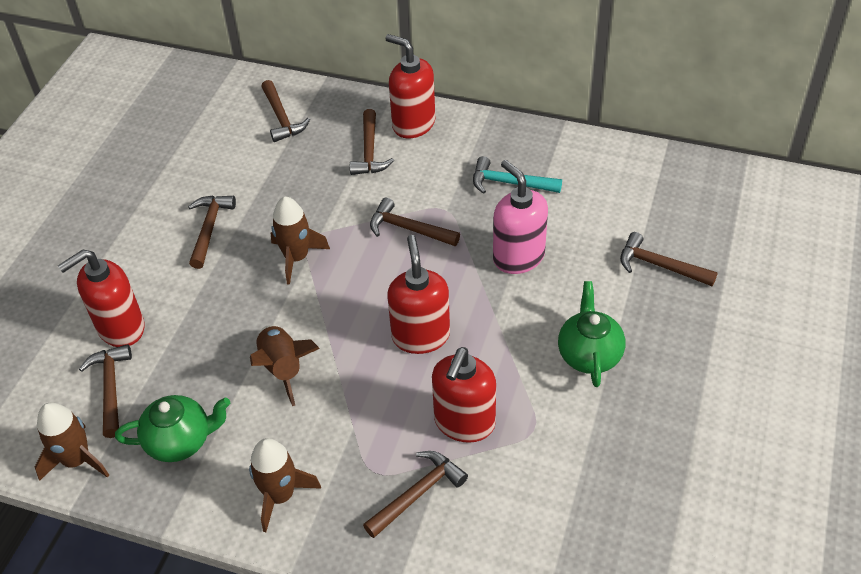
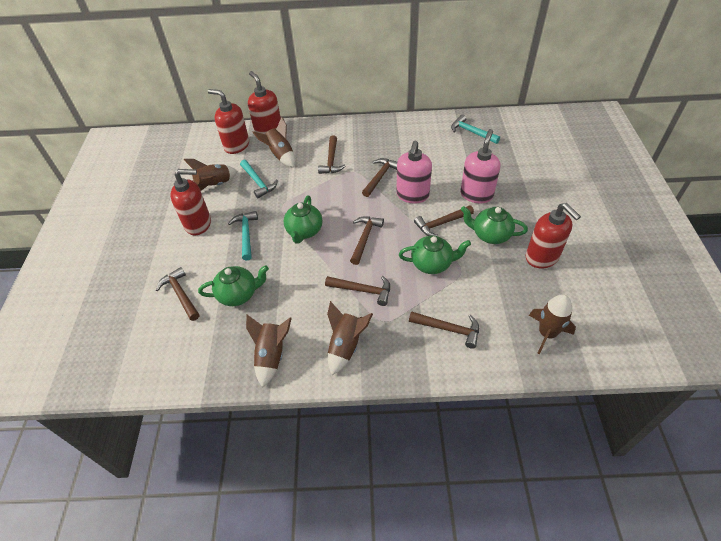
brown rocket: [35,402,109,481] [249,438,321,532] [250,325,320,406] [271,196,330,285] = 4 -> [183,159,238,191] [246,315,292,387] [252,117,295,167] [327,301,373,375] [529,295,576,354] = 5
green teapot: [115,395,230,462] [558,281,625,387] = 2 -> [198,265,269,306] [284,196,323,244] [399,235,471,274] [461,206,528,244] = 4
pink soap dispenser: [493,160,548,274] = 1 -> [396,140,432,204] [460,129,500,203] = 2
turquoise hammer: [473,156,562,194] = 1 -> [228,211,258,261] [240,160,278,198] [451,114,500,144] = 3

